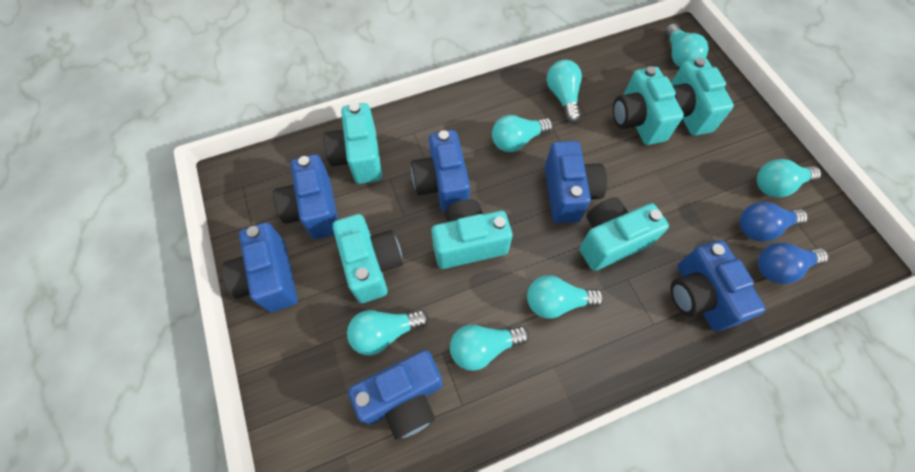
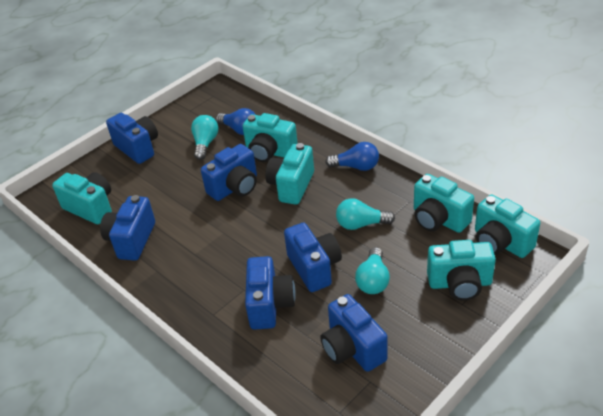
turquoise light bulb: [347,309,429,355] [450,325,529,371] [492,115,553,152] [527,275,604,319] [547,60,582,123] [664,24,709,67] [757,159,821,198] = 7 -> [191,115,219,160] [336,198,395,230] [355,247,390,294] = 3

